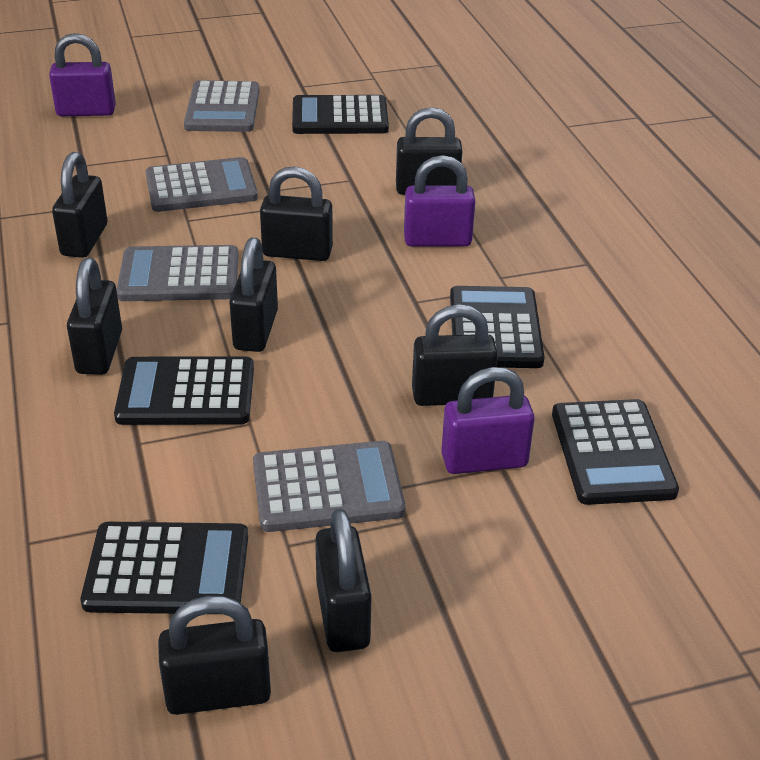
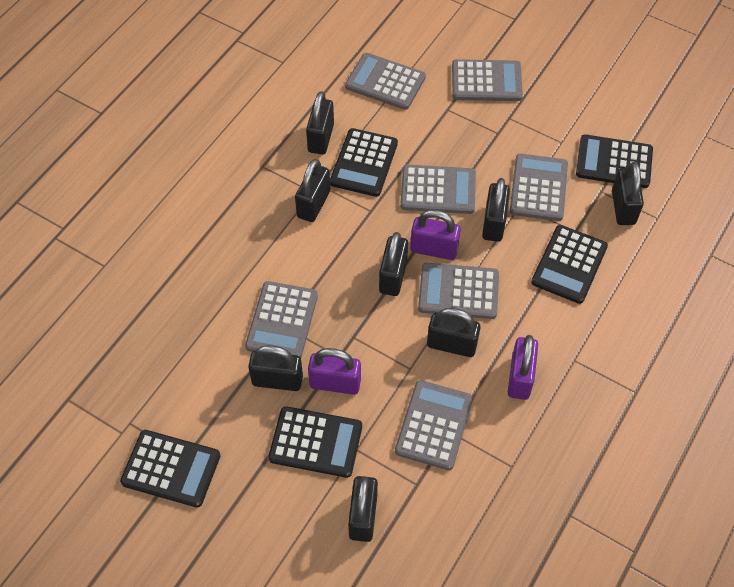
grey calculator: [116,245,238,301] [146,157,258,212] [184,80,259,132] [253,441,405,532] = 4 -> [245,281,318,358] [345,53,426,110] [395,380,473,470] [400,165,476,214] [418,263,499,319] [452,59,523,101] [510,154,568,221] = 7

